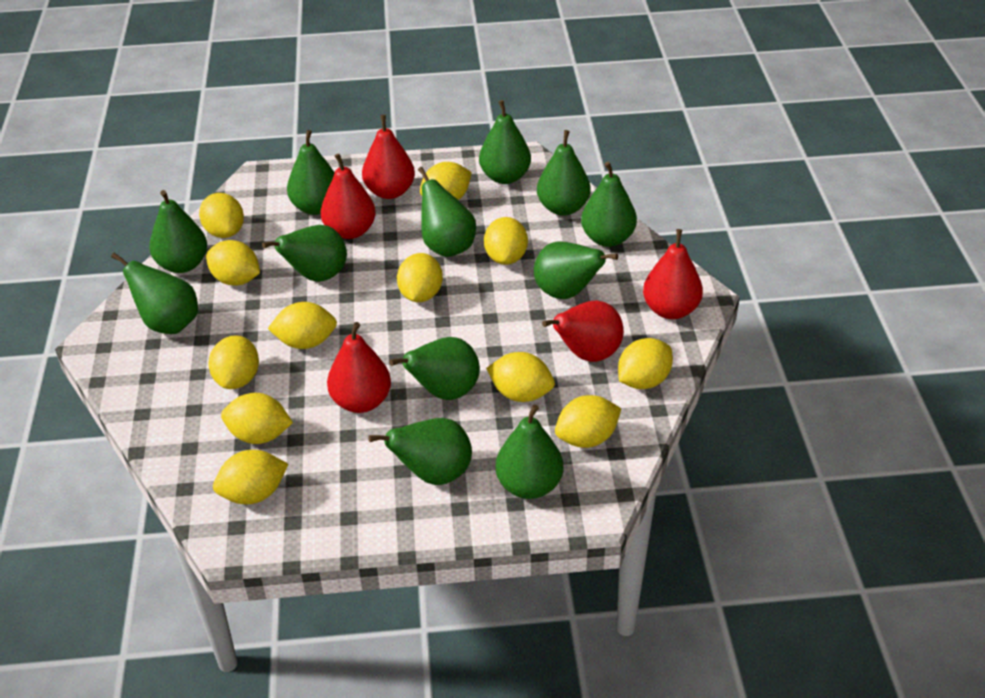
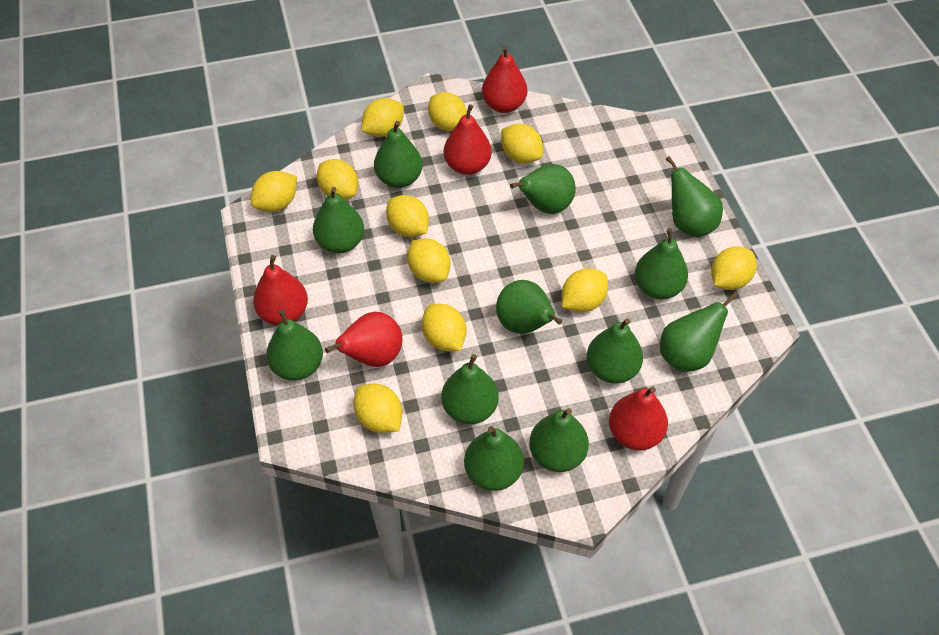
yellow lemon: [199,193,244,238] [206,240,260,286] [209,335,259,389] [213,450,288,504] [221,393,293,444] [268,302,337,349] [397,253,443,302] [420,162,472,200] [484,217,528,265] [486,352,555,402] [555,395,621,448] [618,338,673,389] = 12 -> [251,171,297,212] [317,159,358,200] [353,384,402,433] [361,98,404,137] [386,195,429,237] [407,238,450,283] [422,304,466,351] [428,92,467,131] [501,124,543,163] [562,268,608,312] [711,246,757,290] = 11

